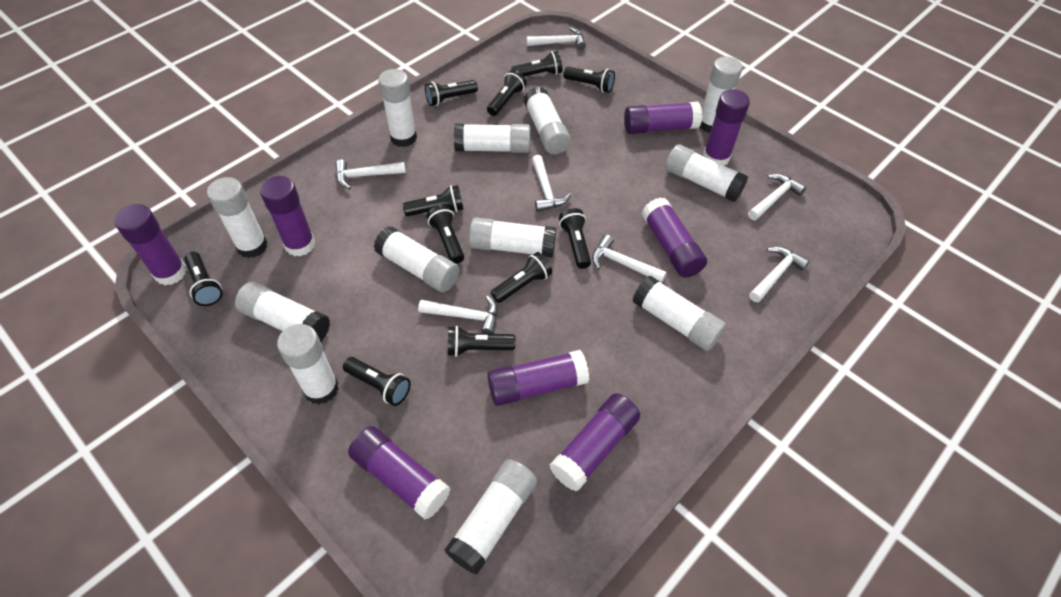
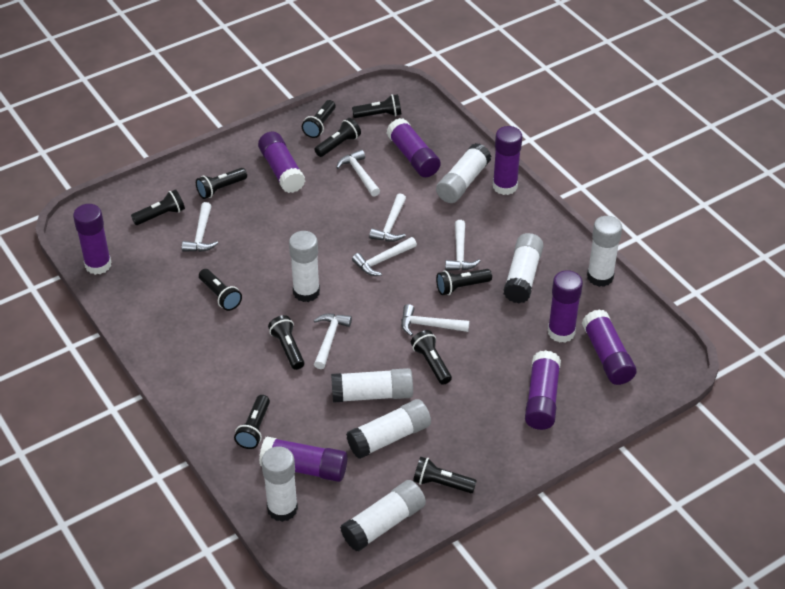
white glue stick: [207,177,268,258] [235,282,330,342] [277,324,339,405] [374,226,459,292] [378,69,417,147] [444,459,537,575] [454,124,530,153] [469,217,556,258] [524,87,571,154] [632,276,726,351] [665,144,748,202] [700,56,742,133] = 12 -> [261,446,298,522] [289,231,320,302] [331,368,413,403] [340,480,426,552] [346,399,431,459] [436,143,491,203] [503,233,543,303] [587,216,622,287] = 8

